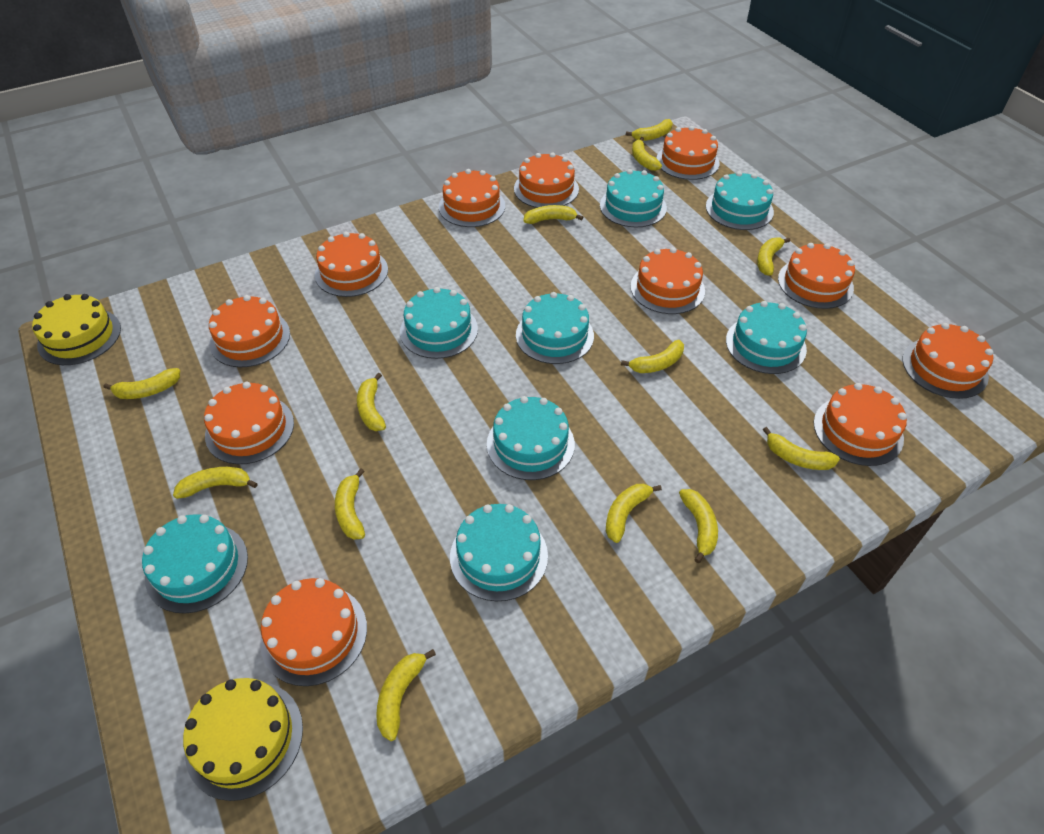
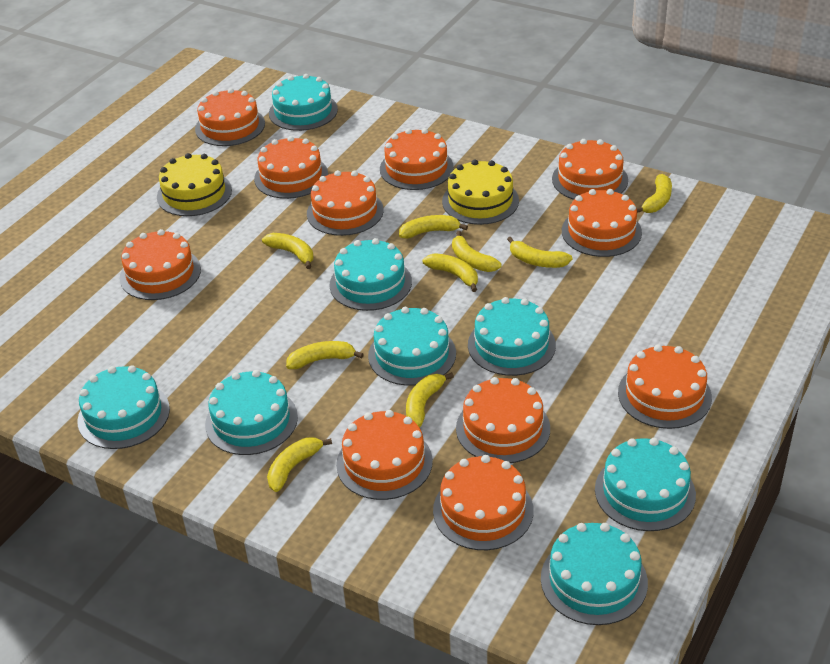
yellow banana: [103,368,180,399] [173,467,258,499] [335,468,365,540] [357,373,386,431] [376,649,436,741] [524,205,583,224] [606,484,662,543] [621,340,684,373] [626,119,672,141] [632,137,662,171] [679,489,718,563] [757,237,790,276] [763,427,840,470] = 13 -> [262,233,313,269] [267,437,332,492] [286,341,364,369] [399,215,468,239] [406,372,454,427] [422,253,478,292] [452,231,501,272] [507,237,572,268] [636,174,672,213] = 9

